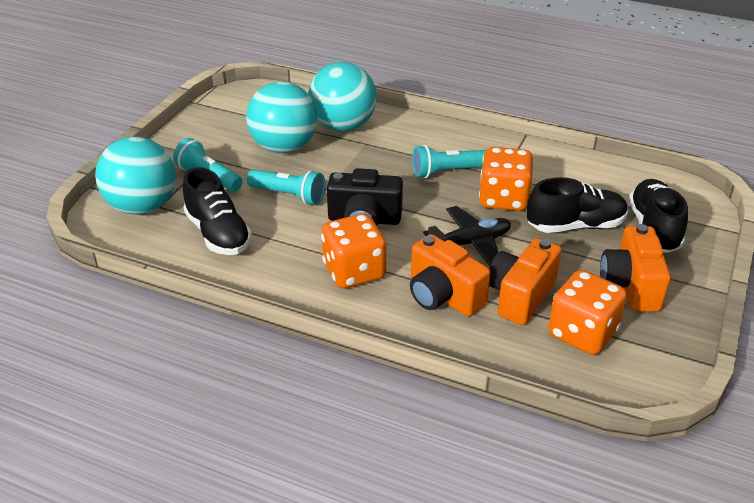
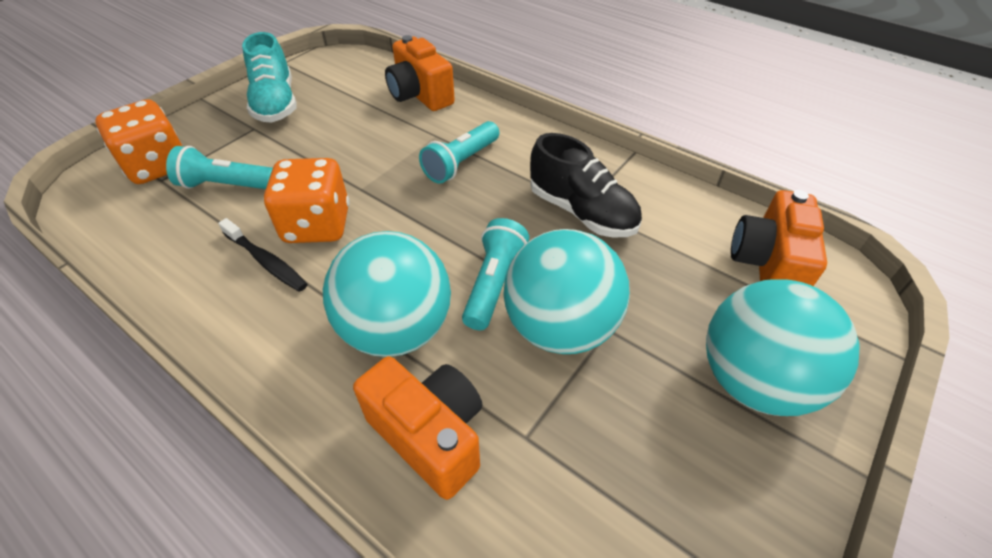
black camera: [327,168,403,225] = 1 -> none = 0
black plane: [423,206,511,266] = 1 -> none = 0
black shoe: [183,167,252,255] [527,177,628,233] [628,179,688,253] = 3 -> [530,133,642,237] = 1
black toothbrush: none = 0 -> [218,218,308,292] = 1
orange dice: [321,214,387,288] [479,147,534,211] [548,270,627,355] = 3 -> [95,99,182,184] [264,158,350,243] = 2
turquoise shoe: none = 0 -> [242,32,297,123] = 1

